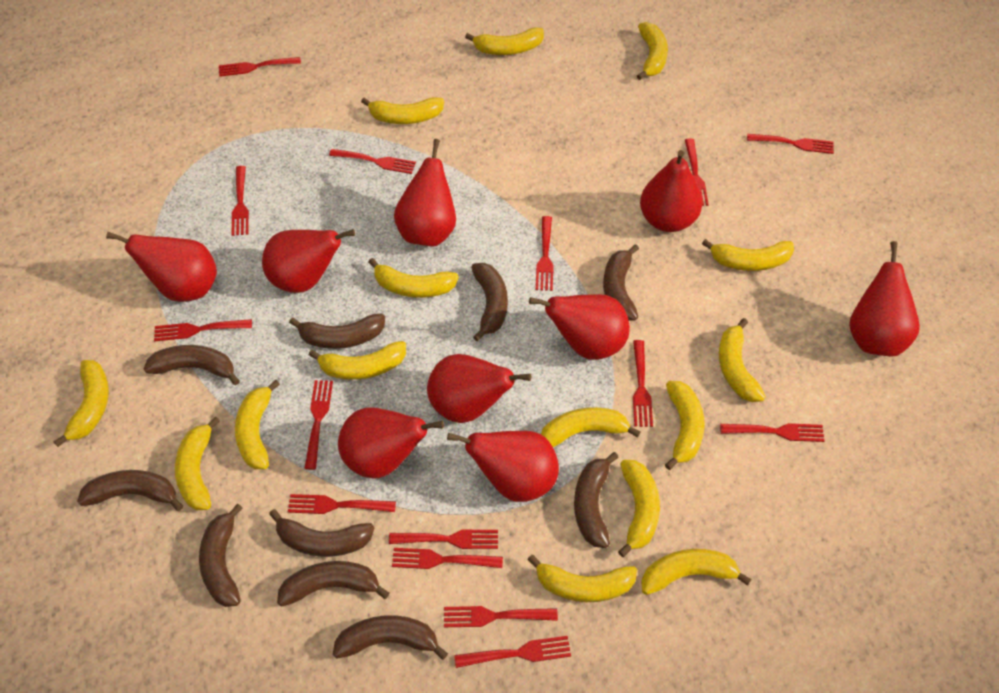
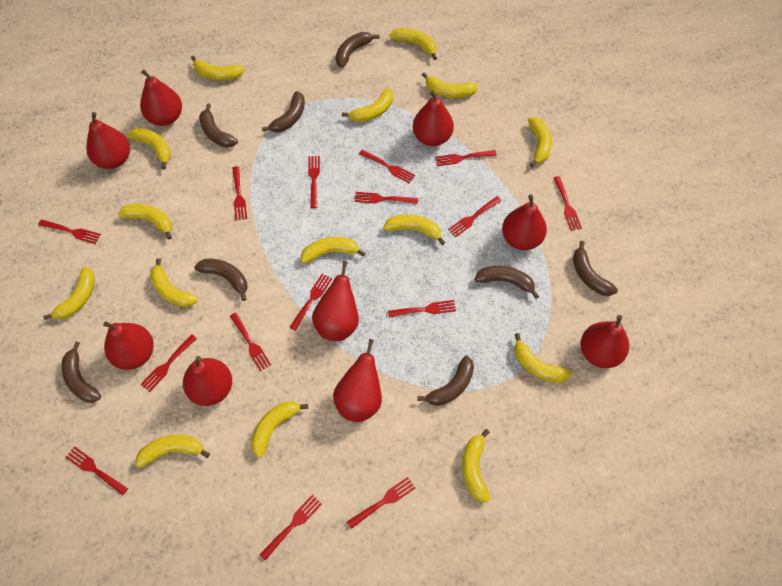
brown banana: [77,470,183,511] [144,345,240,385] [199,504,243,607] [269,509,374,557] [277,561,389,606] [289,314,385,349] [333,615,448,660] [471,263,508,341] [574,452,619,548] [603,244,639,320] = 10 -> [62,342,101,403] [194,259,248,301] [199,103,238,148] [262,91,305,132] [336,32,380,68] [418,356,474,406] [474,266,539,299] [573,241,618,296] = 8

